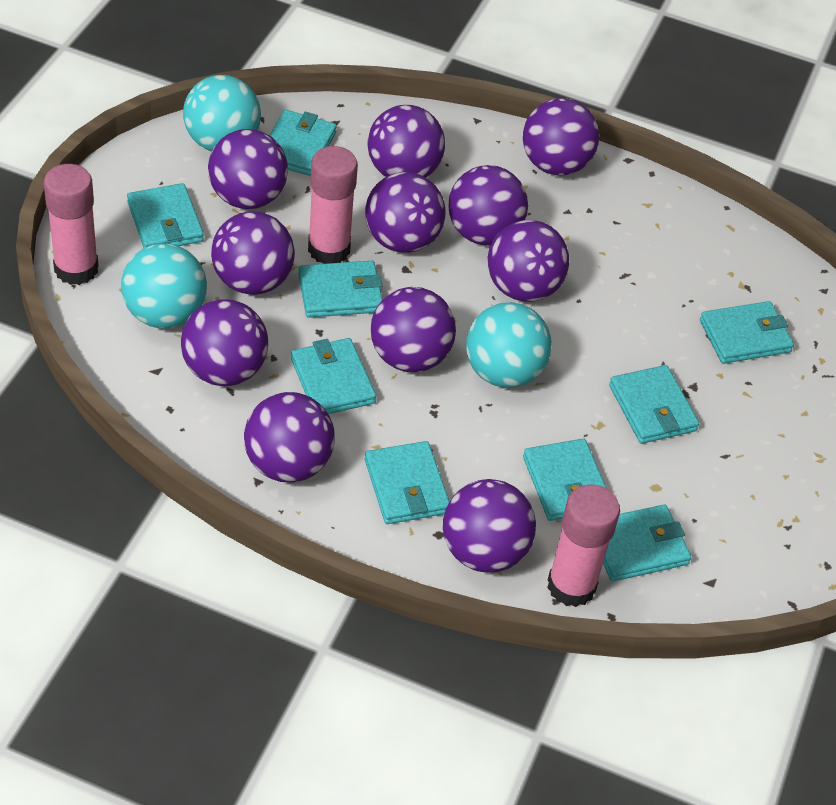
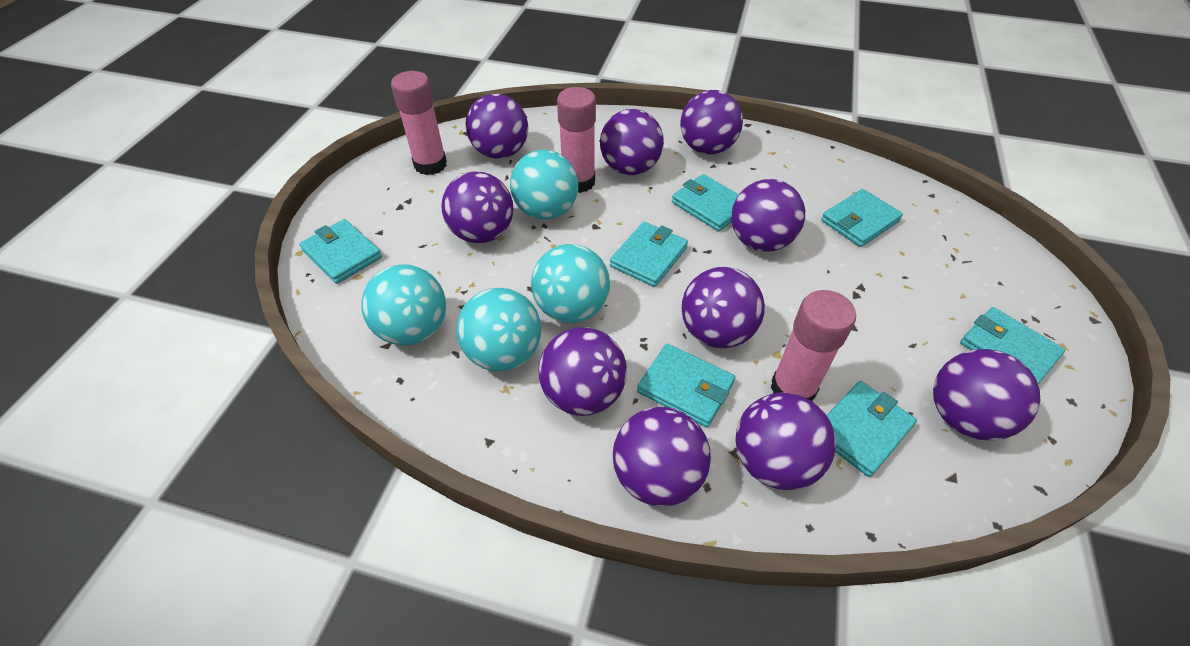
purple ball: [181,299,268,386] [208,129,288,209] [211,211,295,295] [244,392,335,483] [365,172,445,253] [367,105,445,178] [371,287,456,372] [443,479,536,573] [448,165,528,245] [488,220,569,302] [523,98,599,175] = 11 -> [441,172,513,243] [466,94,528,159] [539,327,627,416] [600,109,664,175] [613,407,711,507] [680,90,743,155] [682,267,765,348] [731,179,805,252] [736,393,836,490] [933,349,1040,440] = 10
turquoise ball: [121,244,207,329] [183,75,261,151] [466,302,552,388] = 3 -> [361,264,446,346] [456,288,541,371] [510,150,578,220] [531,244,610,323] = 4
turquoise wallet: [127,183,204,248] [269,110,337,176] [291,338,376,414] [298,261,383,318] [365,441,450,524] [523,439,607,521] [603,505,691,581] [609,365,699,444] [700,301,794,364] = 9 -> [299,219,382,284] [610,222,688,287] [637,344,735,427] [672,174,739,231] [821,189,903,247] [826,381,917,477] [960,307,1065,384] = 7

